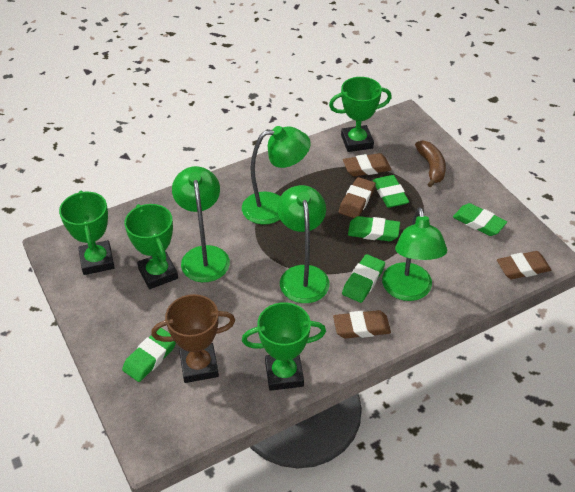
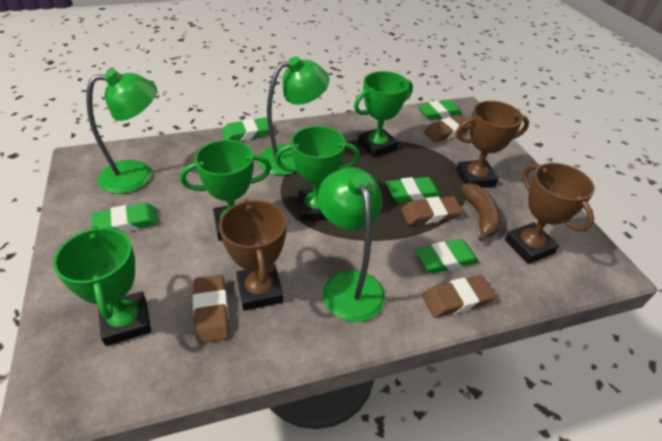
brown trophy: [151,294,235,383] = 1 -> [219,199,286,311] [456,101,529,188] [505,163,595,264] = 3
green lamp: [172,166,230,282] [242,126,311,225] [277,185,330,303] [382,207,447,301] = 4 -> [86,69,157,194] [258,57,329,175] [318,167,385,322] = 3

